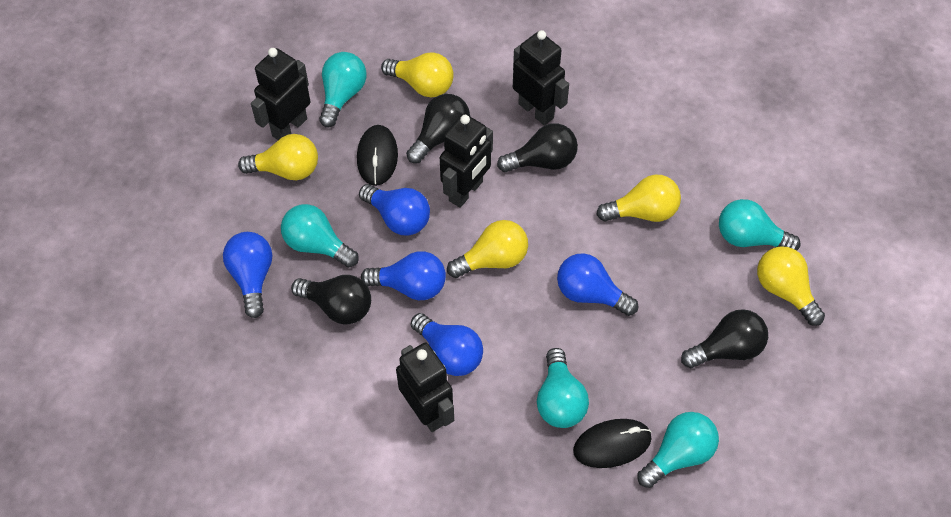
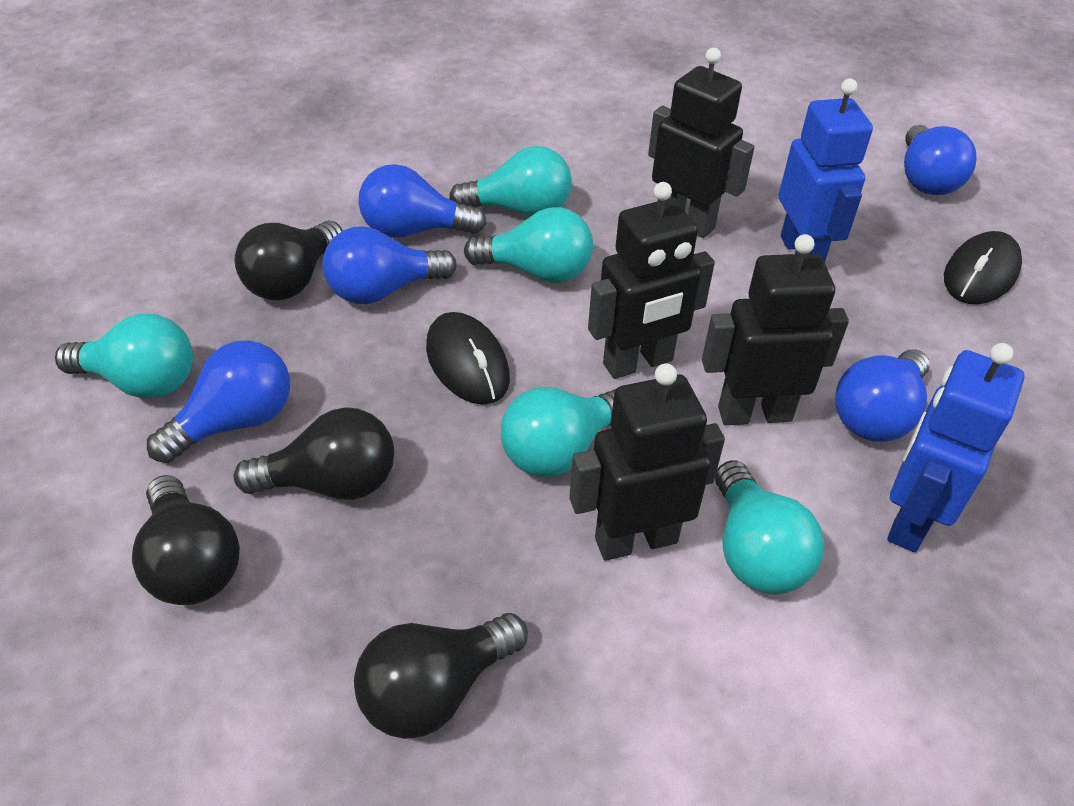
blue robot: none = 0 -> [779,79,873,263] [887,343,1025,552] = 2
yellow light bulb: [238,134,318,180] [381,52,454,97] [447,220,528,278] [596,175,681,222] [757,246,825,326] = 5 -> none = 0

